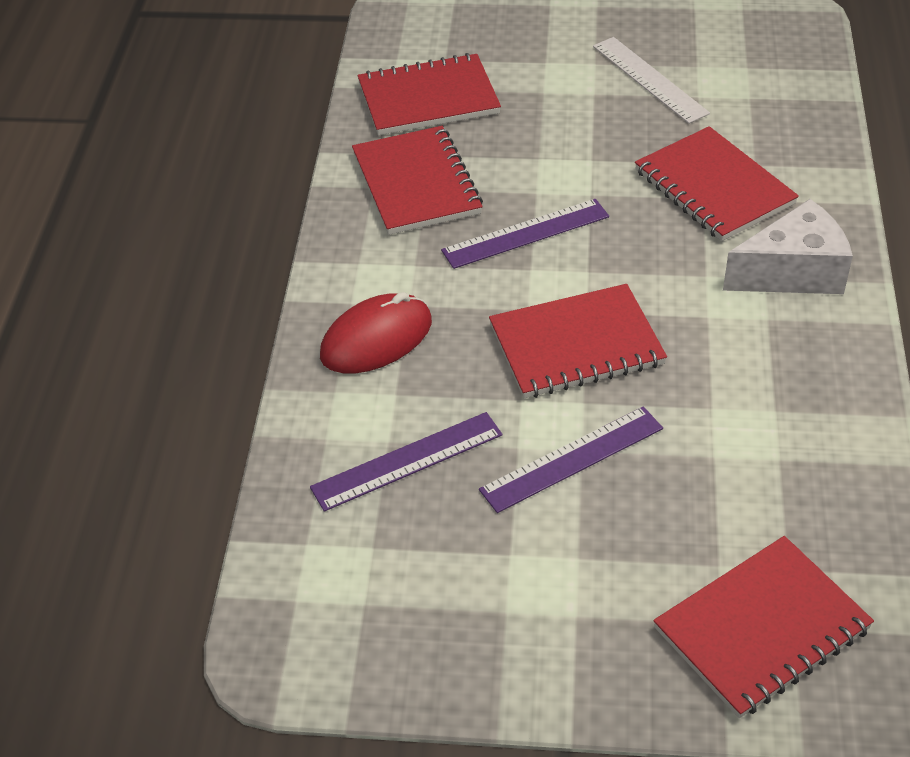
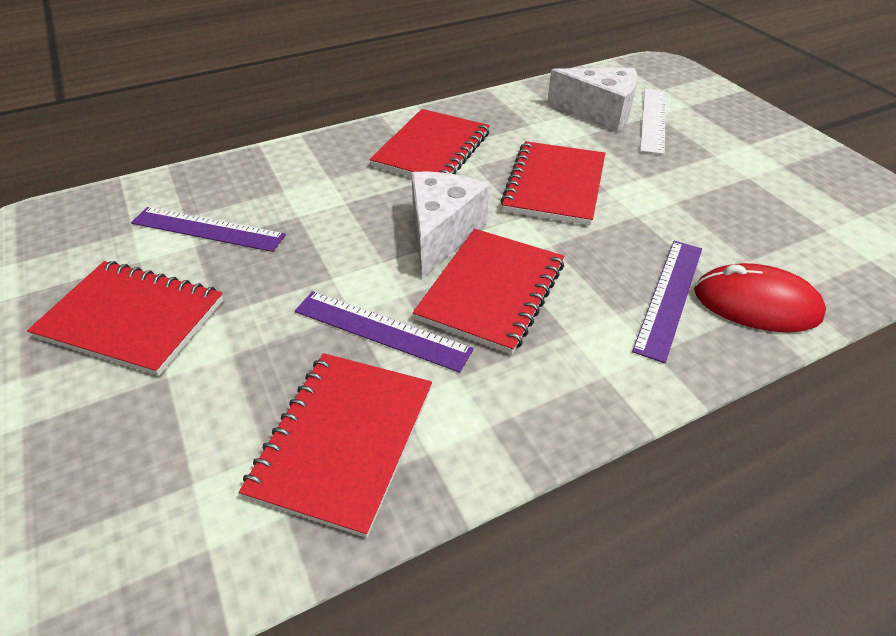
white cheese: [723,199,853,294] = 1 -> [411,172,489,278] [547,68,637,132] = 2

